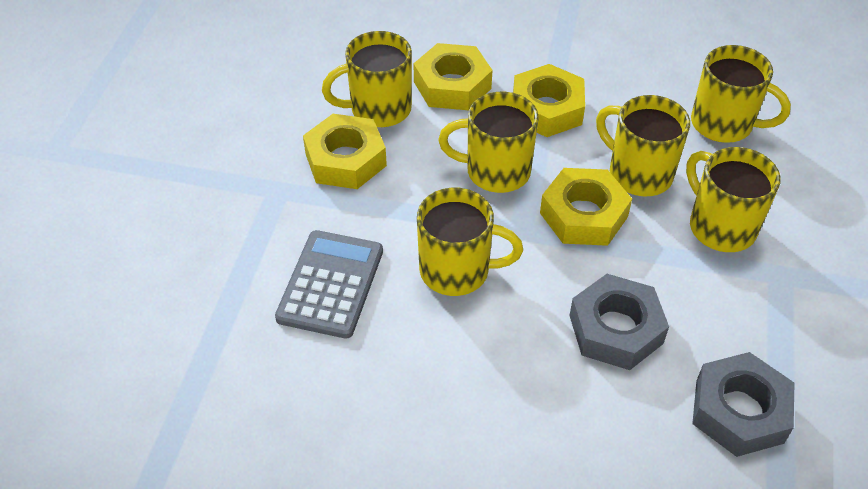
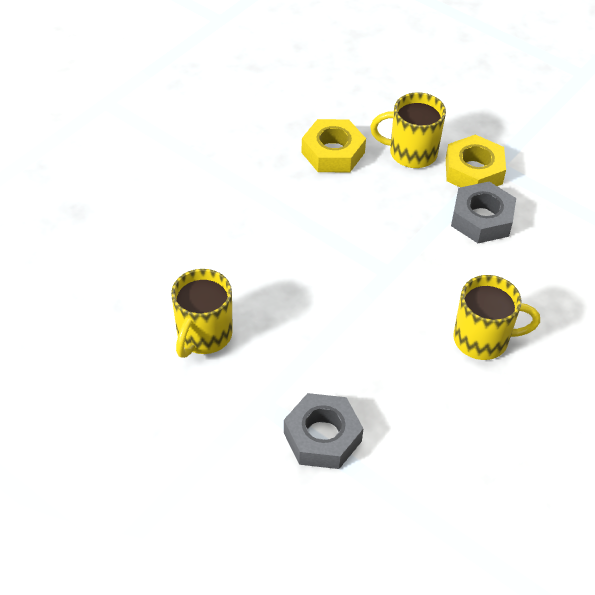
grey calculator: [275,230,383,339] = 1 -> none = 0
yellow mug: [322,31,412,127] [417,188,523,296] [438,92,539,193] [596,95,690,196] [686,147,780,252] [691,45,791,143] = 6 -> [171,269,233,358] [370,92,446,168] [453,275,540,360] = 3
yellow nut: [303,114,387,189] [413,43,493,110] [513,64,585,137] [540,168,632,246] = 4 -> [301,119,366,172] [446,135,506,187] = 2

